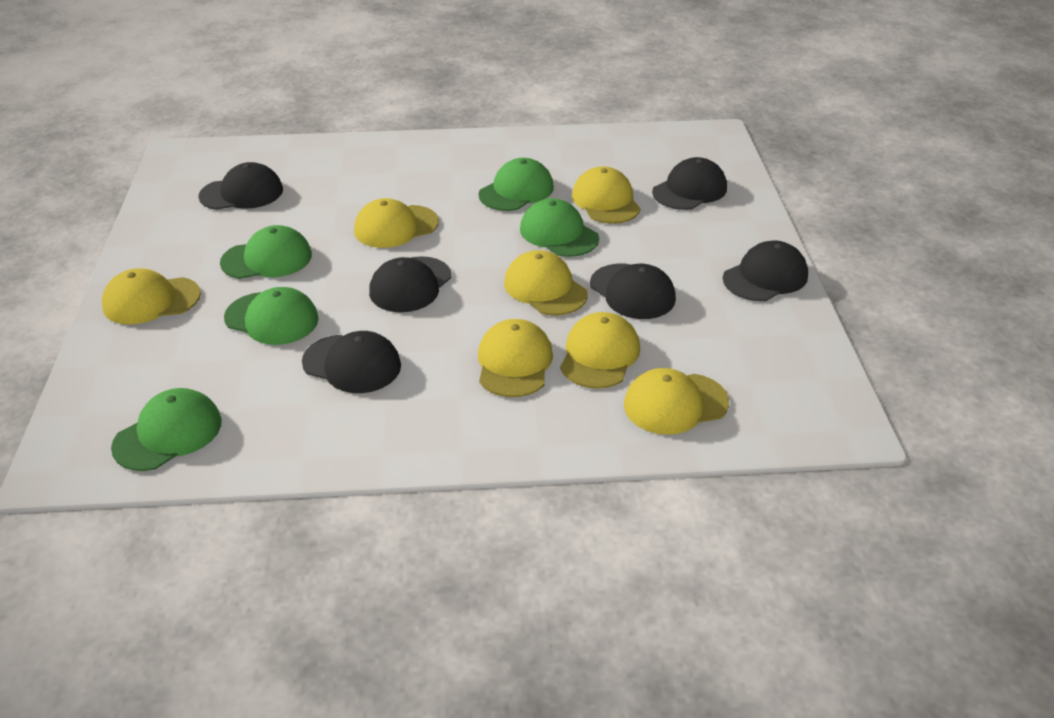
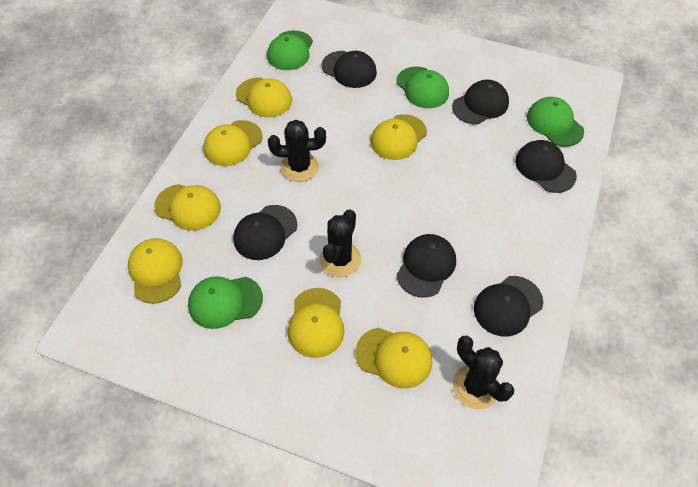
black cactus: none = 0 -> [268,120,326,182] [319,209,361,277] [453,336,514,409] = 3
green cap: [111,388,222,471] [220,225,312,279] [224,287,319,345] [479,158,554,211] [520,198,599,257] = 5 -> [188,276,263,329] [267,30,313,70] [397,66,449,108] [527,97,584,147] = 4

